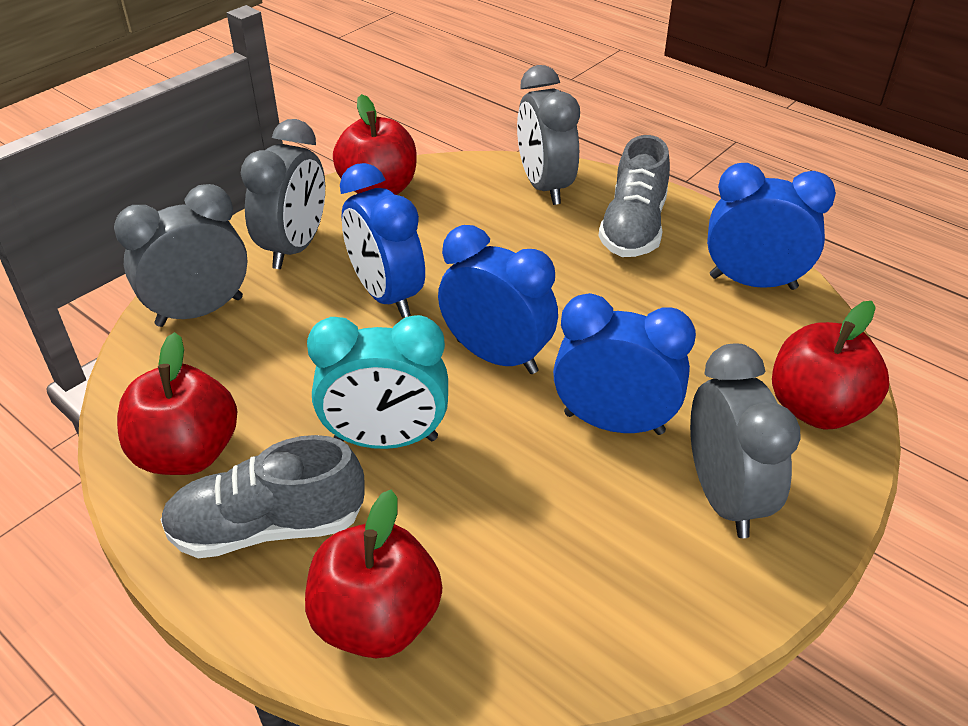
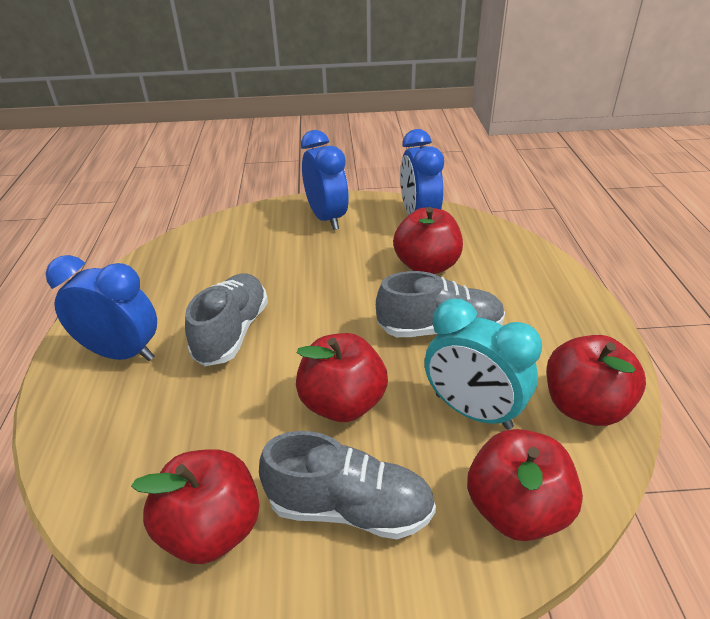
blue clock: [340,163,425,318] [438,225,558,374] [553,293,696,435] [707,163,836,290] = 4 -> [46,255,157,361] [301,130,349,230] [400,129,444,215] = 3
grey clock: [114,184,247,327] [241,119,325,269] [517,65,580,205] [690,344,801,538] = 4 -> none = 0
grey shoe: [160,435,365,558] [598,135,670,257] = 2 -> [185,273,268,366] [259,431,436,539] [376,271,505,337] = 3
red apple: [117,332,237,475] [305,490,442,658] [333,94,416,195] [772,301,889,430] = 4 -> [131,449,260,564] [296,333,388,422] [393,207,463,274] [467,429,583,541] [547,335,646,426] = 5

